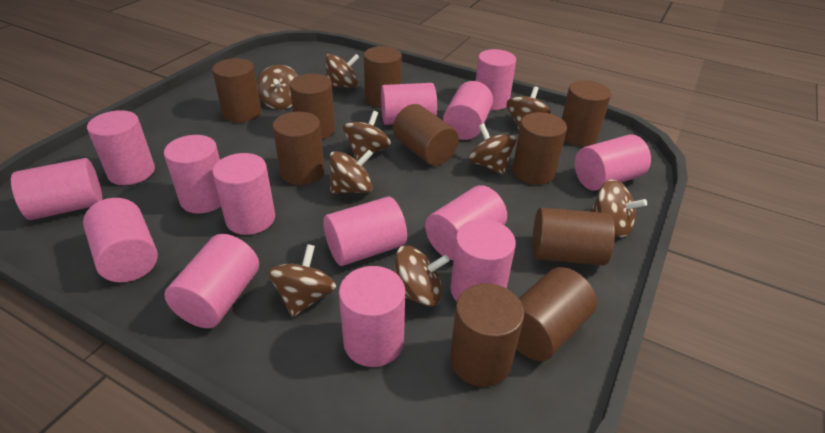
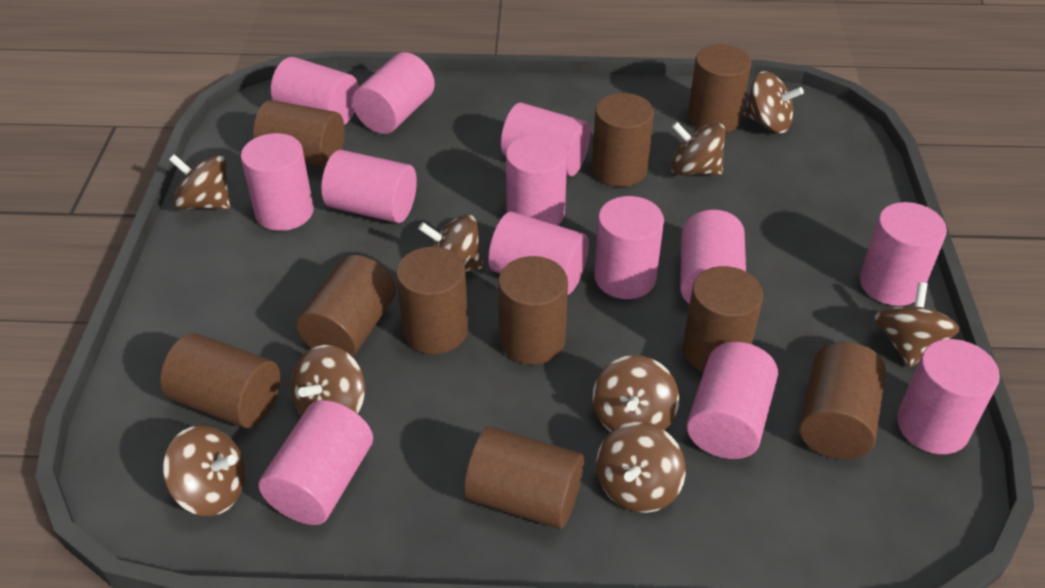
pink cylinder: [11,158,102,220] [83,198,158,282] [87,110,155,185] [164,135,221,214] [164,234,259,328] [212,153,275,235] [323,197,407,266] [339,266,405,367] [381,83,437,125] [425,185,507,260] [443,81,493,140] [450,219,516,301] [476,49,516,110] [575,134,651,191] = 14 -> [241,133,314,231] [259,400,373,525] [271,57,359,125] [321,150,417,223] [352,52,435,134] [488,212,589,295] [501,103,591,176] [506,135,567,226] [594,196,664,299] [680,210,746,305] [687,342,778,459] [860,202,947,306] [897,339,1000,454] = 13

